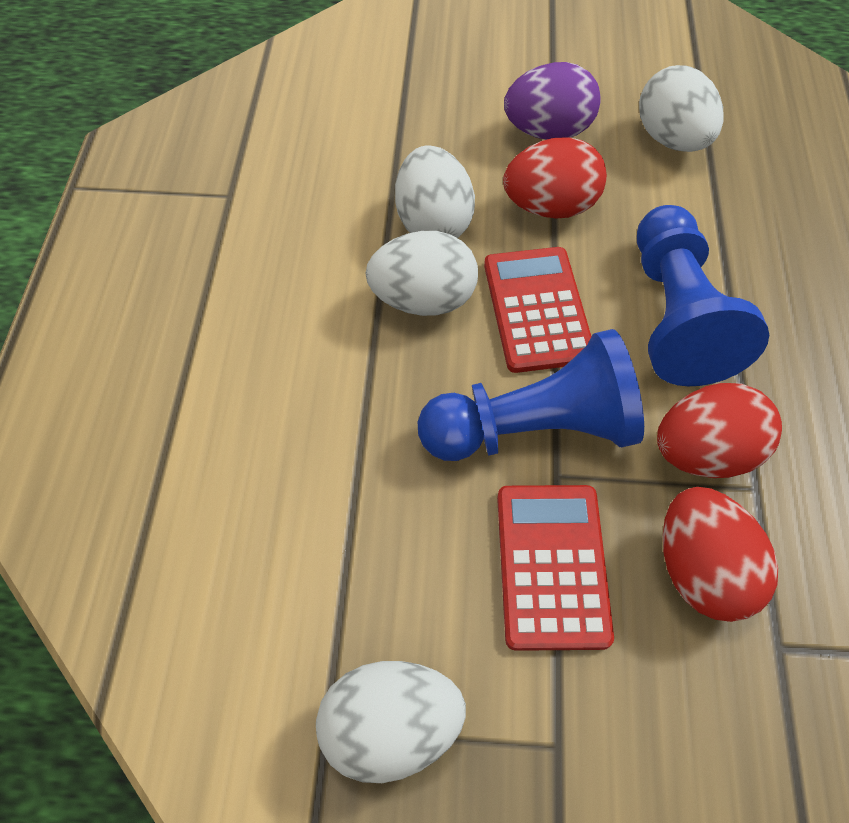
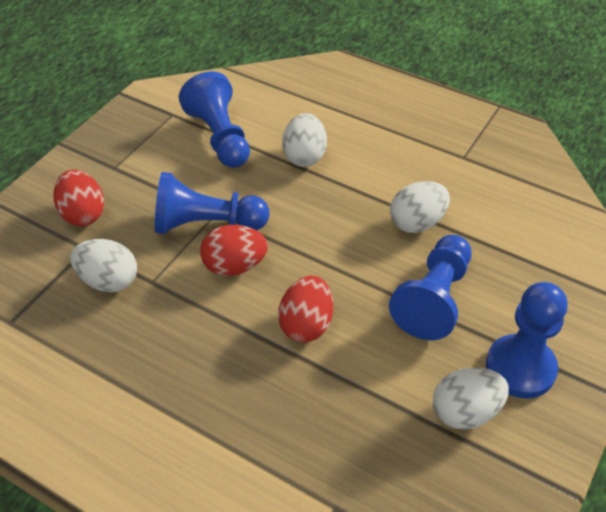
blue pawn: [418,329,644,461] [637,205,769,386] = 2 -> [155,172,270,234] [179,71,250,168] [389,235,472,340] [486,282,568,398] = 4
purple egg: [504,62,601,139] = 1 -> none = 0
red calculator: [484,247,591,373] [497,485,614,651] = 2 -> none = 0

